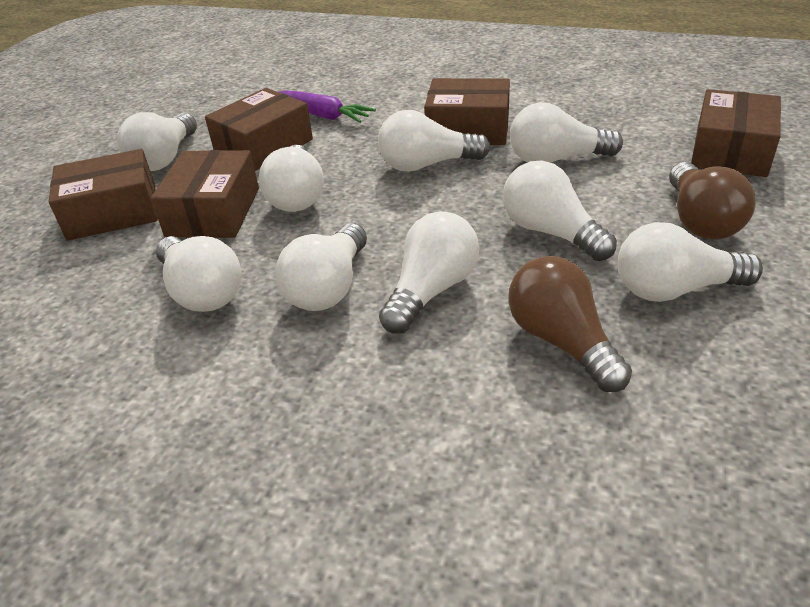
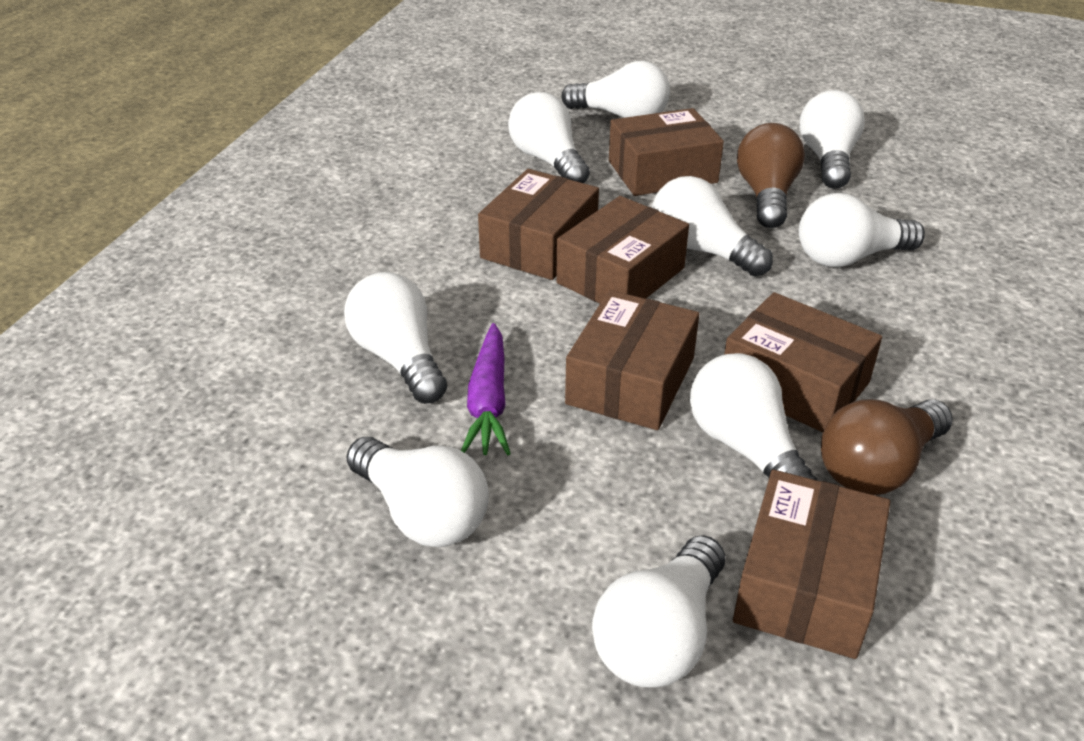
brown box: [49,149,158,241] [151,150,259,238] [205,88,313,171] [424,78,510,145] [691,89,781,177] = 5 -> [478,169,599,280] [556,196,689,303] [565,290,699,430] [609,108,724,196] [724,292,882,432] [733,470,890,659] = 6

